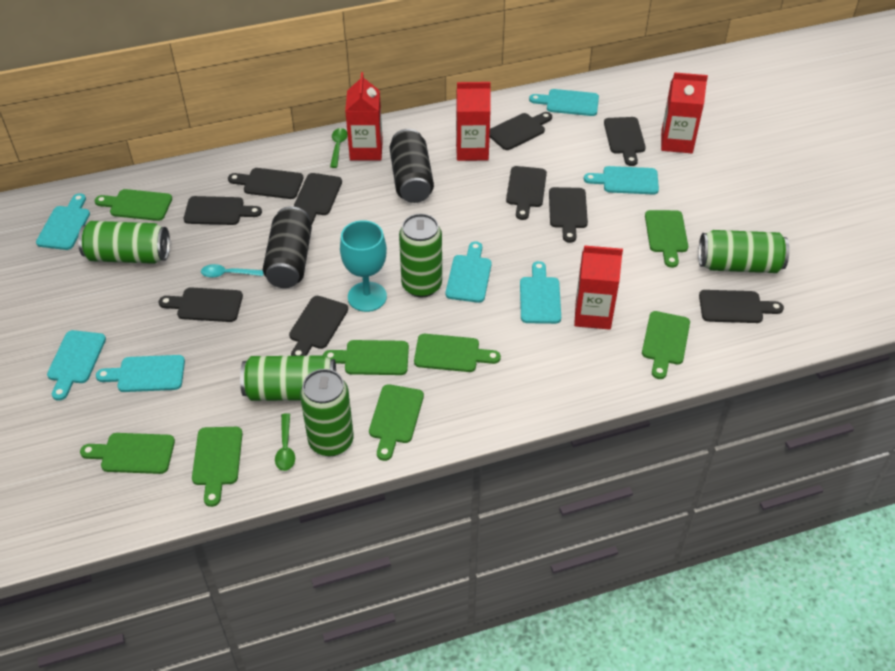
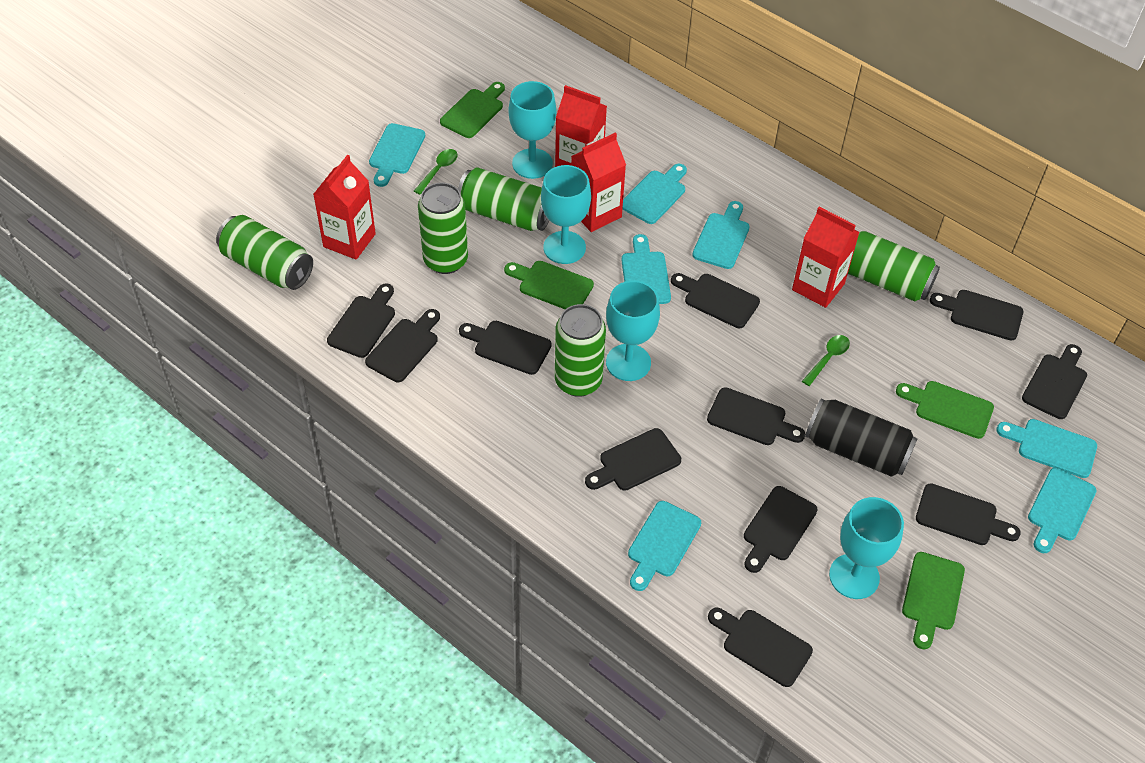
black can: [263,206,312,288] [390,129,434,203] = 2 -> [805,398,917,477] = 1
black cutting board: [159,287,243,322] [184,196,262,225] [228,168,303,199] [289,296,348,356] [294,173,342,225] [490,112,552,150] [506,166,547,220] [549,187,588,243] [604,117,646,166] [699,290,784,323] = 10 -> [327,283,395,358] [365,309,440,382] [459,321,552,375] [585,428,681,491] [671,273,760,328] [707,387,805,445] [708,608,813,687] [744,486,817,573] [916,483,1021,545] [930,290,1023,341] [1022,344,1087,419] = 11
green cutting board: [80,433,175,474] [95,189,172,221] [192,427,243,507] [323,340,409,375] [369,384,424,461] [414,334,501,372] [642,311,690,379] [645,210,688,268] = 8 -> [440,82,505,138] [504,261,594,309] [896,381,994,439] [902,552,965,650] = 4
turquoise goblet: [340,220,387,312] = 1 -> [509,81,556,179] [541,165,591,264] [606,280,660,381] [829,497,904,599] = 4
turquoise spoon: [201,264,264,278] = 1 -> none = 0

